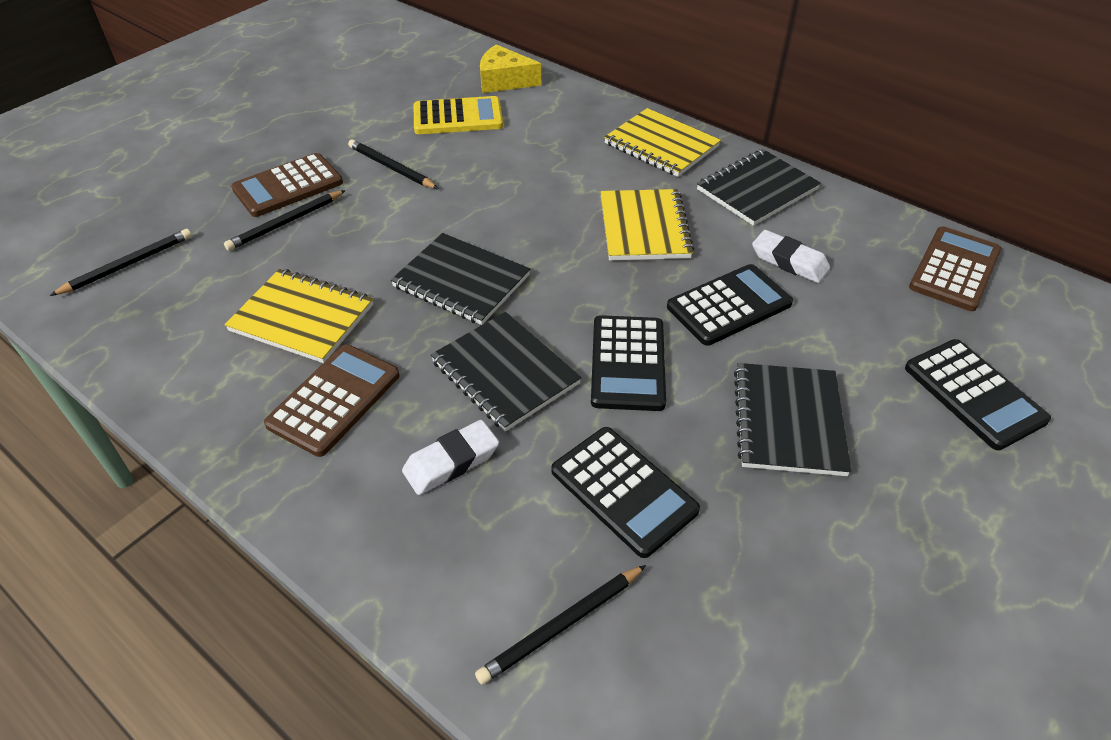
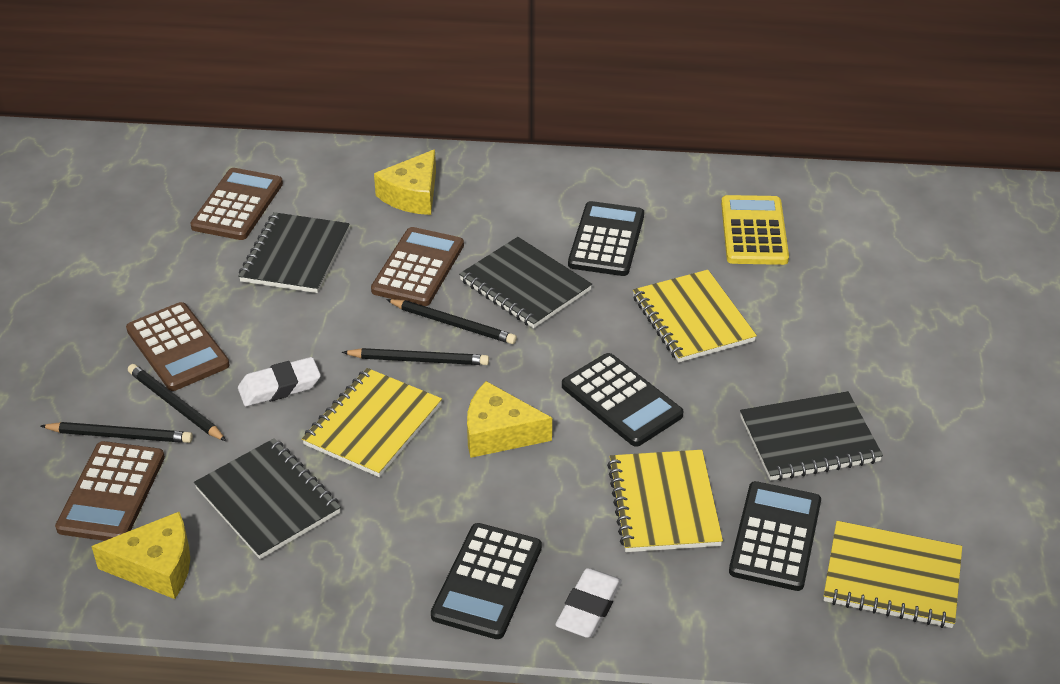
brown calculator: [231,153,343,217] [264,344,400,457] [909,226,1001,311] = 3 -> [55,441,165,541] [126,302,230,391] [190,168,283,240] [371,227,464,306] = 4
yellow cheese: [480,44,541,93] = 1 -> [91,512,190,599] [374,149,436,215] [467,381,552,458] = 3
yellow notebook: [224,269,373,363] [600,189,694,260] [604,108,721,177] = 3 -> [302,368,442,477] [607,450,723,552] [633,270,757,362] [824,521,962,628] = 4

